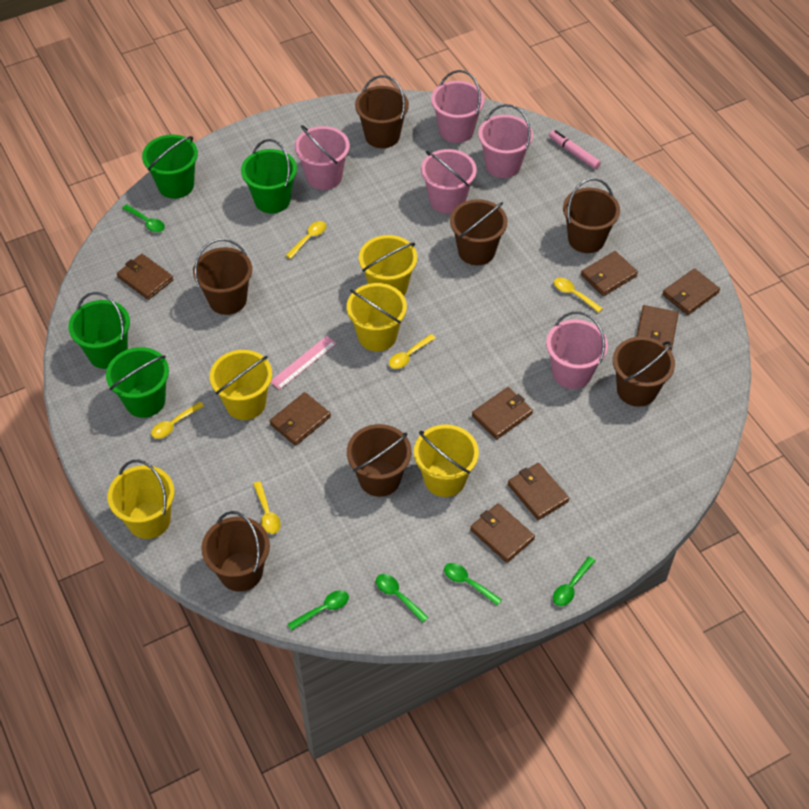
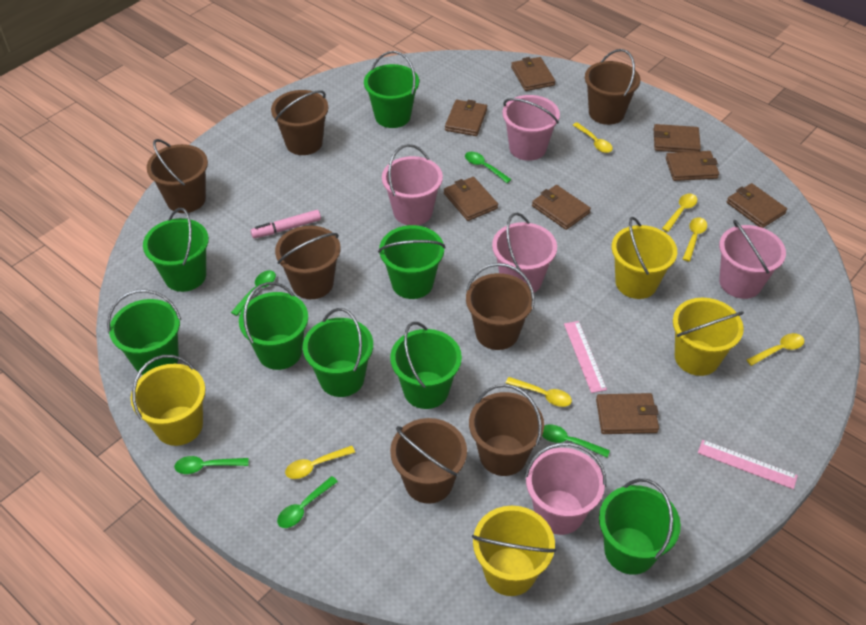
green bucket: [68,292,130,369] [106,347,169,418] [142,135,198,199] [241,139,297,213] = 4 -> [107,289,181,375] [143,208,209,292] [239,282,308,370] [303,308,373,397] [364,51,419,128] [378,225,445,299] [390,322,462,409] [599,479,681,575] = 8
pink ruler: [271,336,337,390] = 1 -> [564,321,607,393] [698,440,798,489] = 2
yellow bucket: [108,459,175,539] [210,350,272,420] [347,283,407,351] [359,235,417,295] [414,424,479,497] = 5 -> [131,355,206,446] [472,506,556,596] [612,217,677,299] [673,298,744,376] = 4
yellow spoon: [151,402,204,439] [253,481,281,534] [286,221,326,259] [389,334,436,369] [554,278,603,313] = 5 -> [285,445,355,479] [506,377,572,407] [573,122,613,153] [662,194,697,232] [683,217,707,262] [747,333,805,366] = 6

